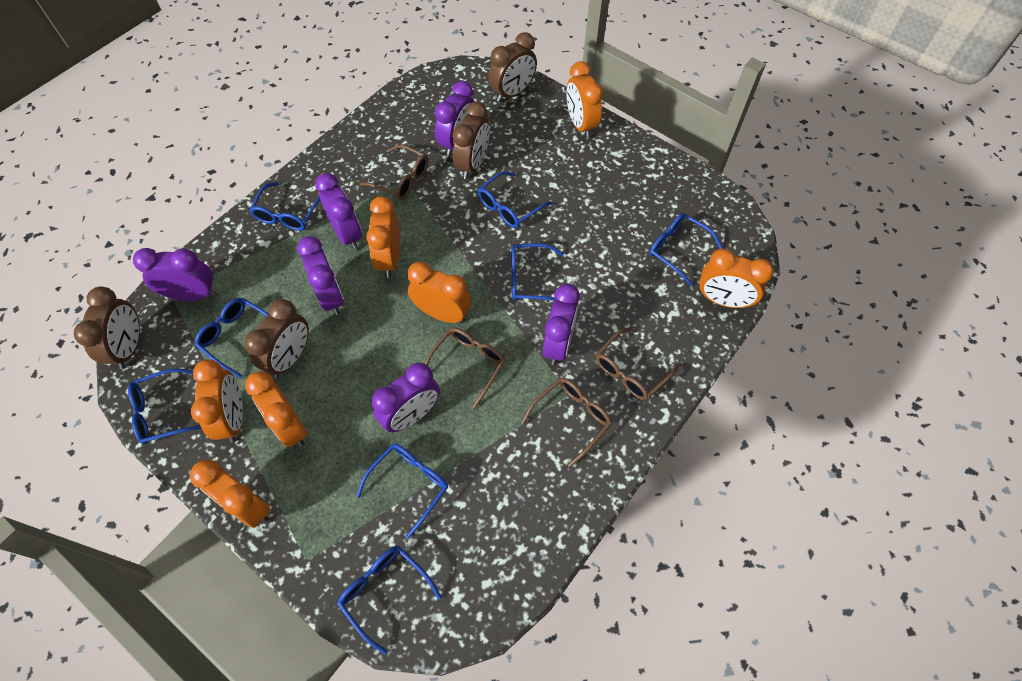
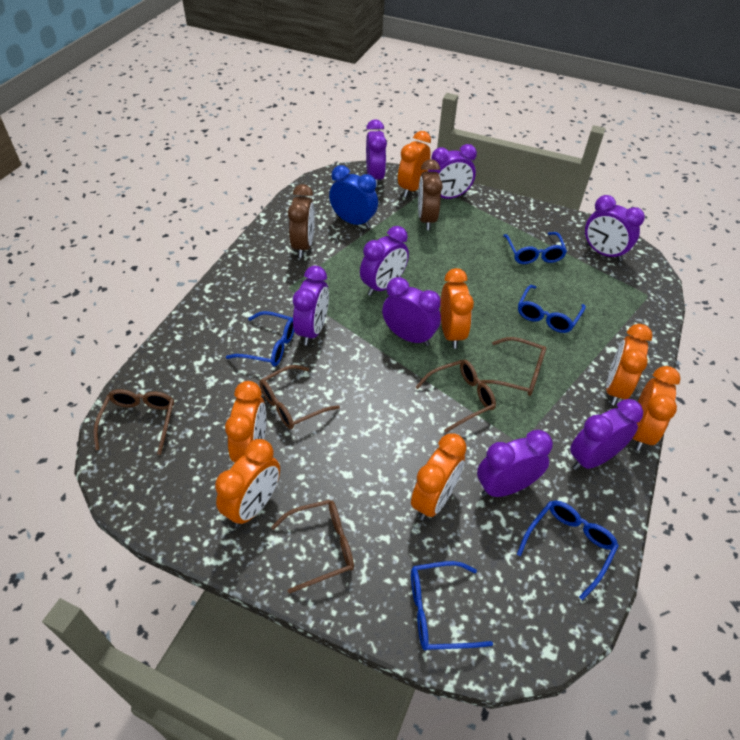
blue clock: none = 0 -> [329,165,378,228] = 1
blue glasses: [128,369,201,444] [195,298,269,379] [249,182,320,231] [337,545,442,655] [356,444,448,539] [478,171,552,228] [511,243,564,301] [649,213,723,286] = 8 -> [226,311,294,367] [411,561,493,651] [503,232,567,264] [517,501,619,600] [518,285,586,333] = 5
brown clock: [74,287,140,369] [244,299,309,378] [452,101,490,179] [488,32,537,102] = 4 -> [288,184,315,258] [418,159,443,230] = 2
brown glasses: [359,145,429,200] [425,327,505,409] [522,378,612,467] [596,327,679,400] = 4 -> [93,389,174,455] [259,365,340,429] [271,500,354,594] [415,360,496,433] [477,337,546,396] = 5
purple clock: [133,248,216,301] [297,236,344,315] [315,173,362,250] [371,363,440,432] [435,81,475,157] [543,284,580,365] = 6 -> [293,266,329,345] [360,226,409,296] [366,119,387,187] [382,277,441,346] [428,144,477,199] [477,430,553,497] [570,399,643,470] [585,195,645,261] = 8

